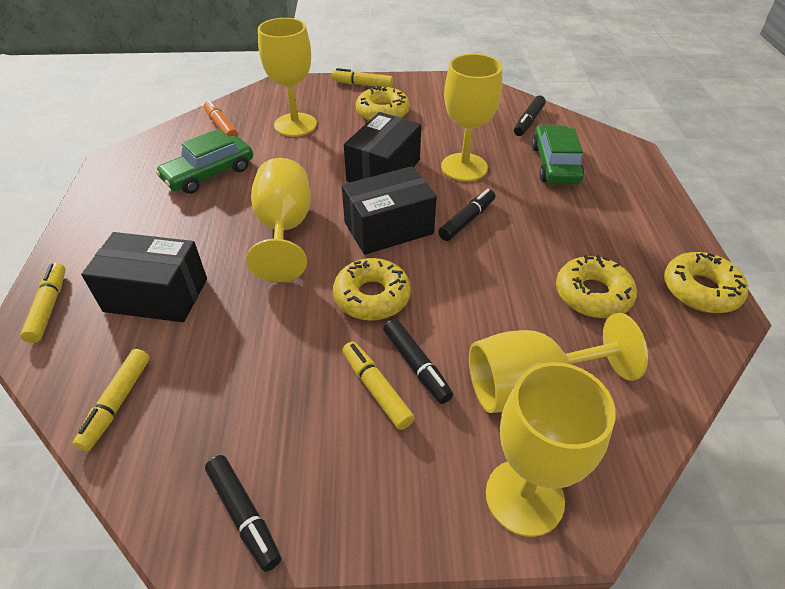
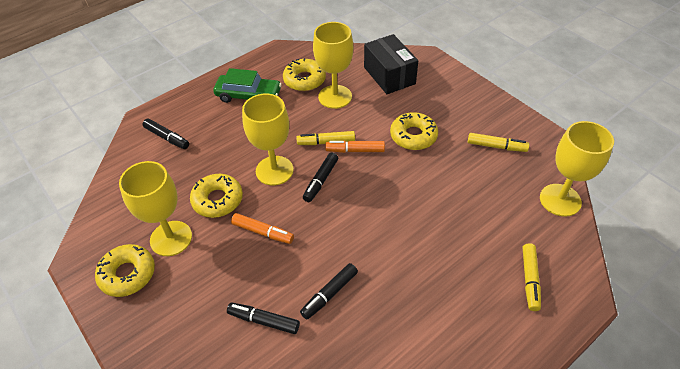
black box: [81,232,207,322] [342,166,437,255] [344,112,421,182] = 3 -> [364,34,418,94] = 1
green car: [155,129,253,194] [532,125,584,184] = 2 -> [213,68,282,103] = 1
orange marker: [204,100,238,137] = 1 -> [231,213,294,244] [325,141,385,153] = 2
yellow goblet: [246,158,311,282] [258,18,317,137] [441,54,502,181] [469,313,648,413] [486,362,616,537] = 5 -> [119,161,192,256] [242,93,294,186] [313,22,353,109] [540,121,614,217] = 4
yellow marker: [20,263,66,343] [72,349,150,451] [332,68,393,88] [342,342,415,430] = 4 -> [297,131,355,145] [468,133,529,152] [523,243,541,311] = 3

